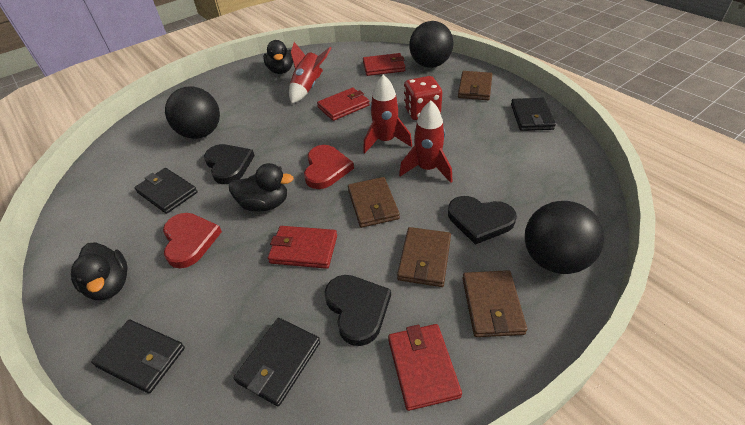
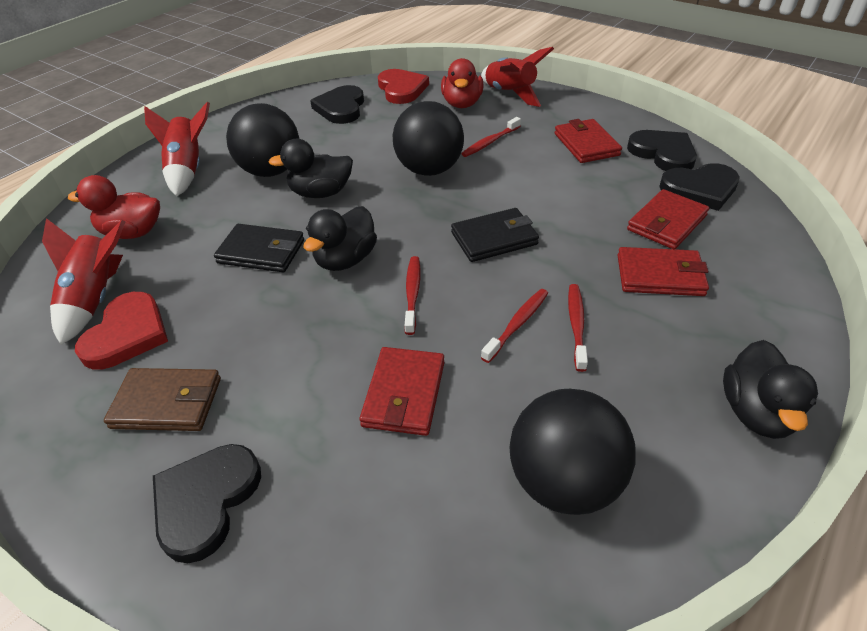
black heart: [204,144,255,184] [325,275,391,346] [448,196,517,245] = 3 -> [153,444,261,563] [310,85,364,124] [627,130,697,171] [659,163,740,211] = 4
black wallet: [91,320,185,393] [134,168,198,214] [234,318,320,406] [511,98,556,131] = 4 -> [214,224,304,272] [451,208,539,262] = 2
brown wallet: [348,177,400,228] [397,227,451,287] [458,71,492,100] [462,270,527,337] = 4 -> [104,368,221,431] = 1
red dice: [404,76,442,120] = 1 -> none = 0
red duck: none = 0 -> [68,175,160,239] [441,58,484,108] = 2
red toothbrush: none = 0 -> [404,256,420,335] [461,117,521,157] [481,289,548,363] [568,284,588,372] = 4

